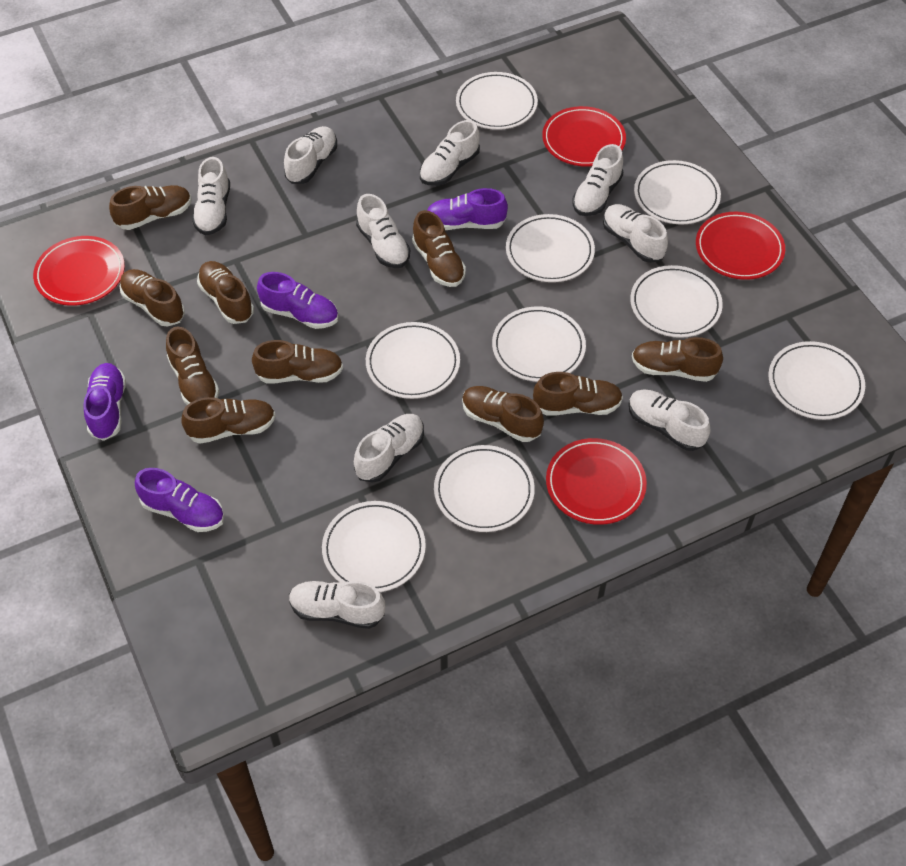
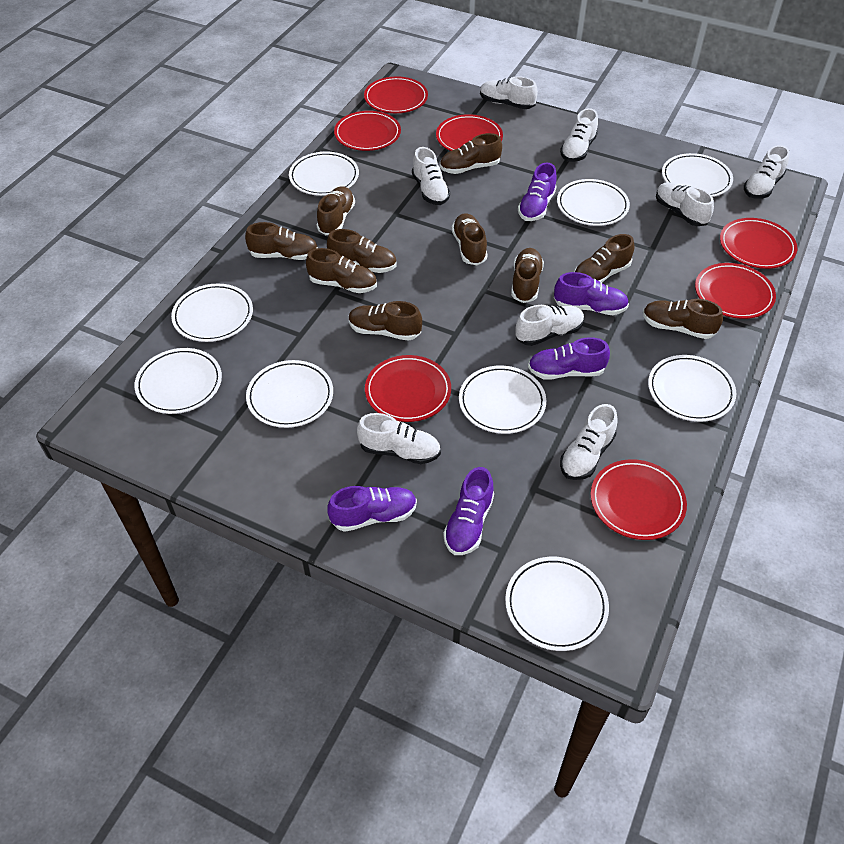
purple shoe: [84,363,126,441] [135,468,224,532] [257,272,338,329] [427,188,508,230] = 4 -> [327,486,417,532] [443,467,494,555] [518,163,557,221] [528,337,610,380] [554,272,629,315] = 5
red plate: [33,236,125,306] [542,106,626,167] [546,438,647,525] [696,212,785,280] = 4 -> [334,111,401,151] [364,76,428,113] [365,355,451,422] [436,114,503,151] [591,459,687,540] [695,263,776,319] [720,218,797,269] = 7
white shoe: [192,157,230,235] [284,126,337,184] [289,581,385,629] [354,414,424,483] [356,194,410,268] [420,120,480,186] [572,144,623,216] [603,204,668,263] [629,390,710,451] = 9 -> [357,413,441,464] [412,147,450,205] [480,76,538,109] [515,305,584,346] [560,108,598,162] [560,404,618,480] [656,182,714,226] [744,145,789,199] = 8

